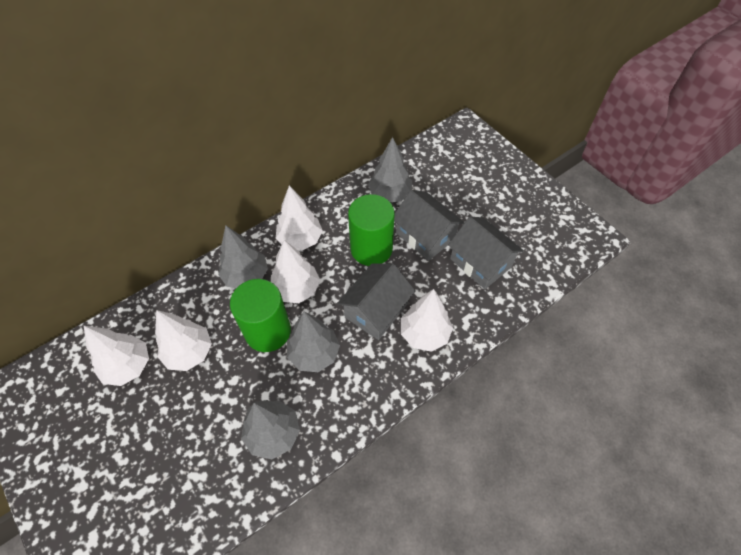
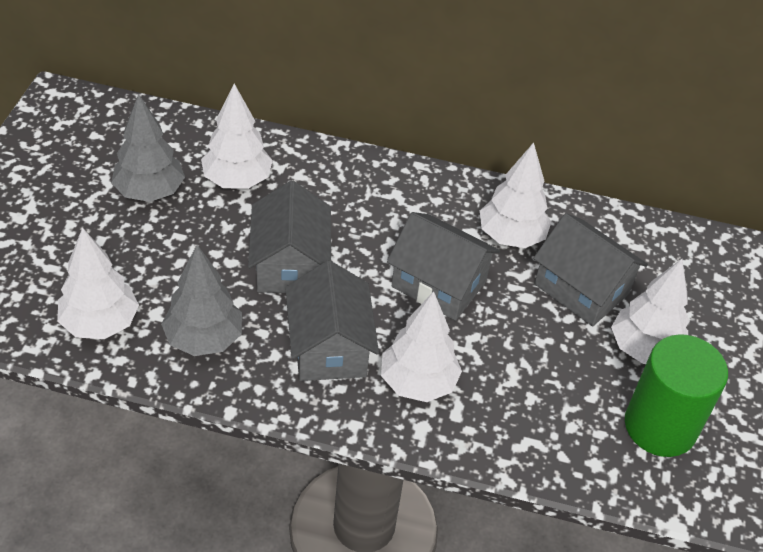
green cylinder: [230,279,291,352] [348,194,395,266] = 2 -> [625,334,728,457] = 1
grey house: [337,263,415,340] [394,190,465,261] [448,217,524,289] = 3 -> [248,181,331,293] [285,260,379,381] [387,212,500,321] [533,213,648,326] = 4
grey tree: [218,225,268,288] [241,400,300,460] [287,312,340,372] [368,137,412,202] = 4 -> [111,94,185,202] [161,245,242,356] = 2

